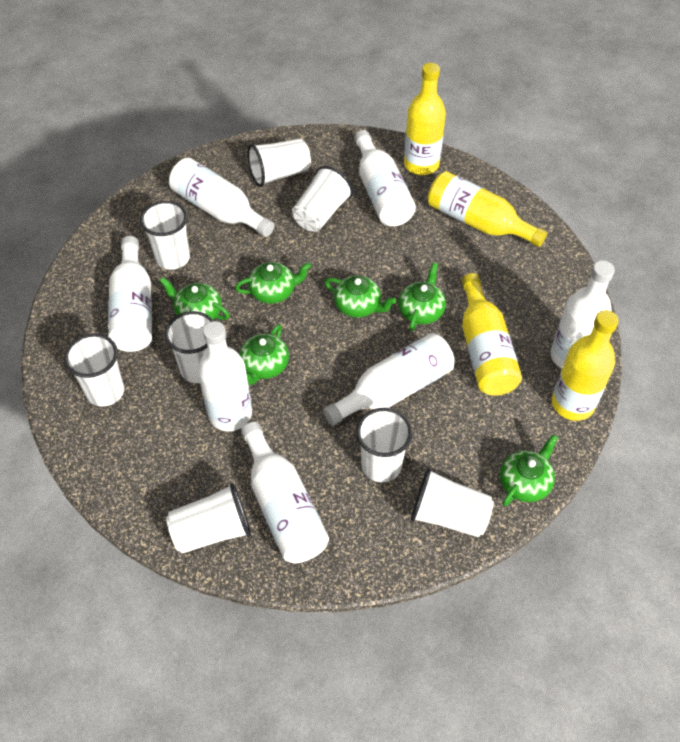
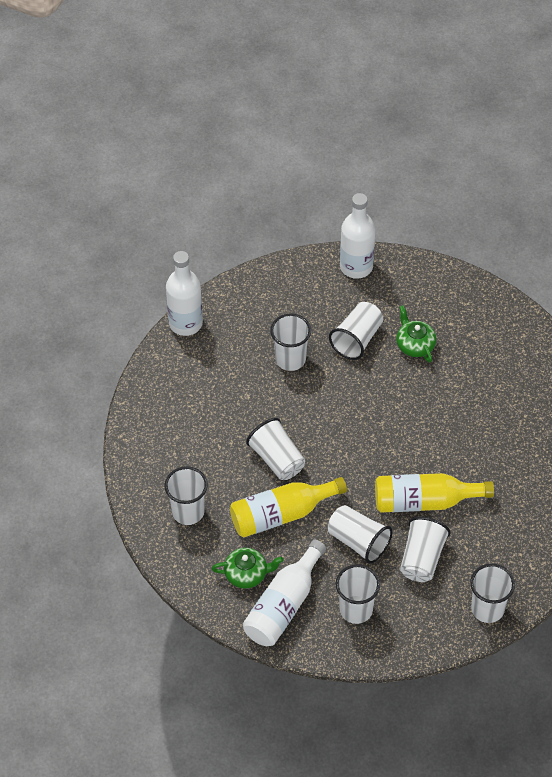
green teapot: [160,277,230,320] [235,262,311,304] [239,324,289,385] [325,275,396,318] [398,263,446,331] [500,434,558,506] = 6 -> [212,548,283,589] [396,305,436,363] = 2
white bottle: [108,236,152,352] [169,158,275,237] [198,321,252,431] [241,422,329,563] [323,333,455,426] [354,130,416,226] [551,260,615,369] = 7 -> [166,251,203,336] [243,540,326,646] [340,193,376,279] = 3
yellow bottle: [404,63,446,175] [428,171,547,247] [462,273,522,396] [552,310,619,421] = 4 -> [230,477,347,537] [375,473,494,513] = 2

